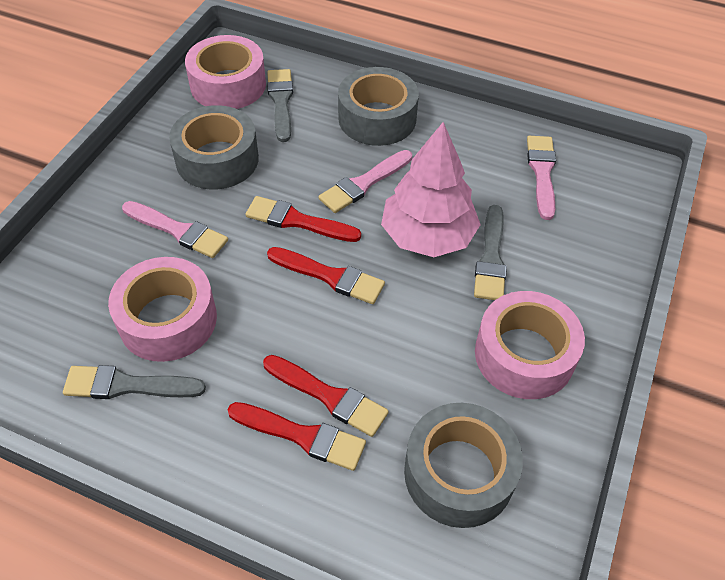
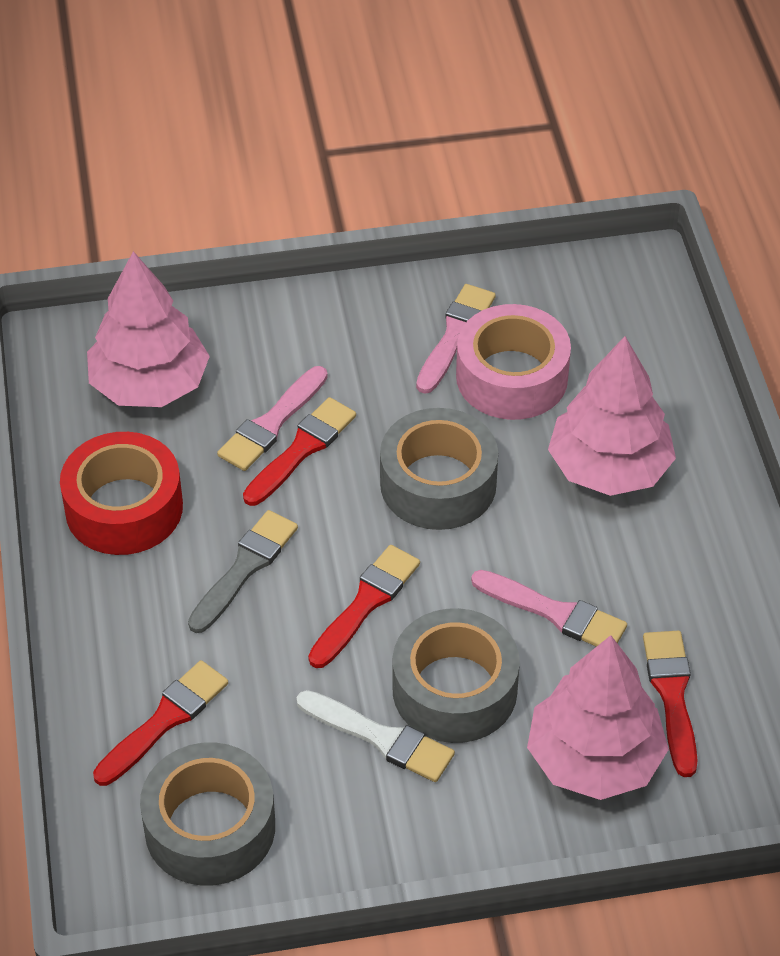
grey brush: [63,365,206,399] [267,69,293,142] [474,205,507,300] = 3 -> [188,510,298,633] = 1
pink tape: [108,257,217,362] [185,35,266,109] [475,291,585,399] = 3 -> [456,304,571,420] = 1
pink tree: [381,122,481,257] = 1 -> [87,251,210,407] [527,635,669,800] [548,336,676,496] = 3
red tape: none = 0 -> [60,432,183,555] = 1
white brush: none = 0 -> [296,690,455,782] = 1

